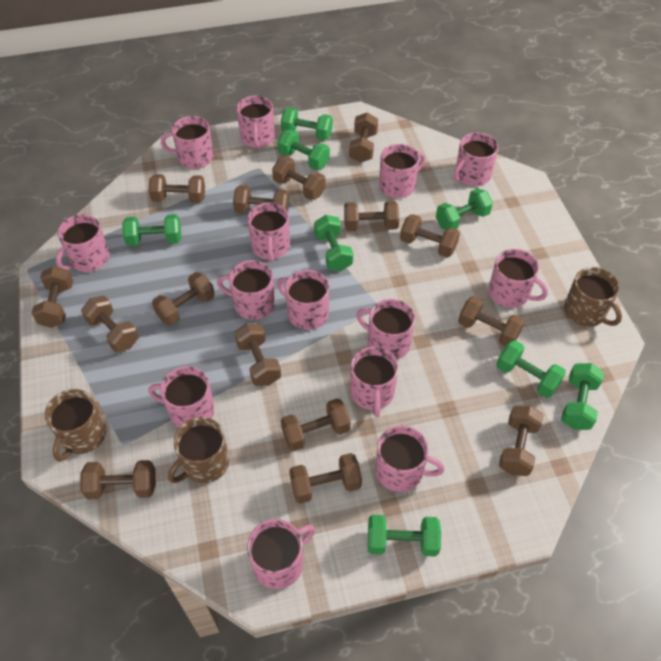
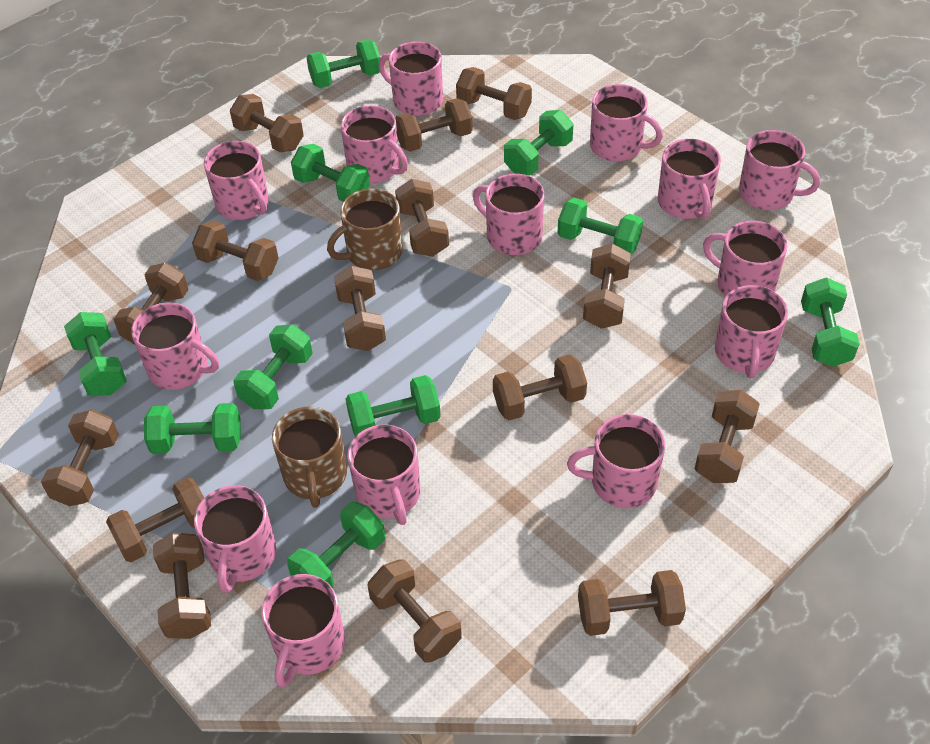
brown mug: [45,389,106,462] [168,417,230,483] [564,267,622,327] = 3 -> [272,406,347,508] [327,188,403,270] = 2
green dumbbell: [122,214,181,246] [277,130,330,170] [281,107,333,141] [314,215,353,271] [368,515,441,557] [436,188,493,230] [496,340,566,398] [561,363,604,430] = 8 -> [64,312,127,396] [144,403,241,454] [233,324,313,409] [287,502,385,588] [291,144,370,201] [306,39,380,88] [346,375,441,437] [504,110,573,175] [558,198,643,254] [801,278,860,367] = 10

